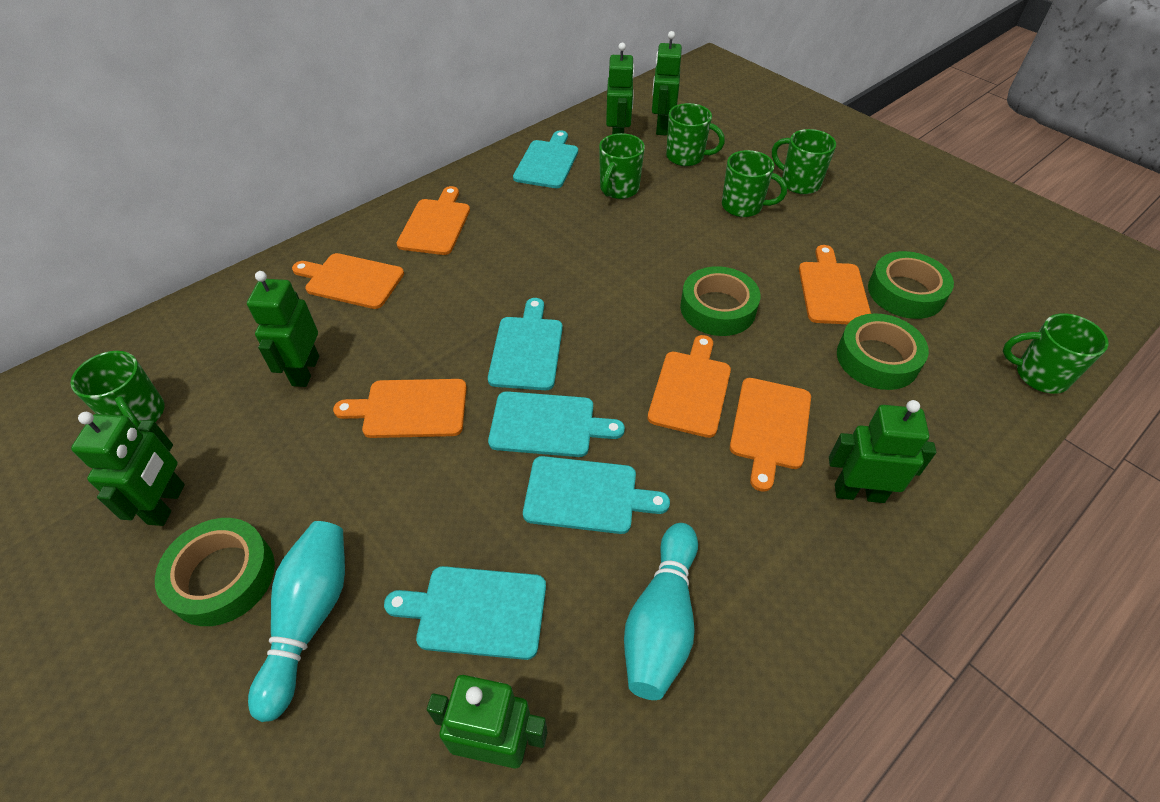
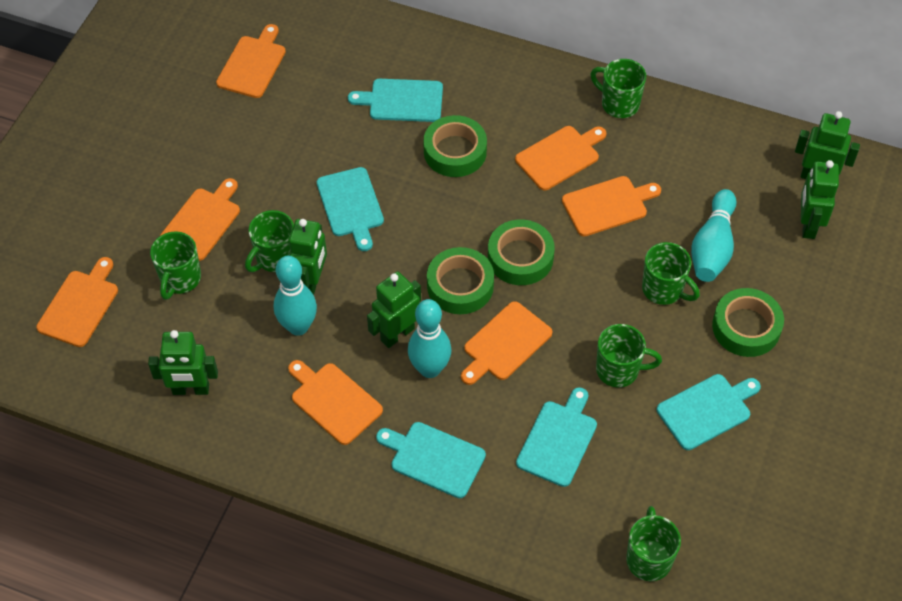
green robot: [71,412,185,526] [247,271,319,387] [427,675,547,769] [606,43,635,134] [652,31,682,135] [829,400,936,503] = 6 -> [148,330,218,395] [289,219,327,295] [367,271,421,348] [795,111,860,179] [801,160,839,239] = 5
orange cutting board: [292,253,404,309] [333,379,467,438] [396,186,470,255] [648,335,731,438] [730,378,811,492] [799,245,871,324] = 6 -> [36,257,118,347] [159,178,240,261] [216,24,286,98] [288,360,383,445] [461,301,552,385] [515,126,607,190] [562,176,661,237] = 7
turquoise bowling pin: [248,521,345,722] [624,523,698,700] = 2 -> [274,256,317,336] [408,299,451,378] [691,189,736,282] = 3

